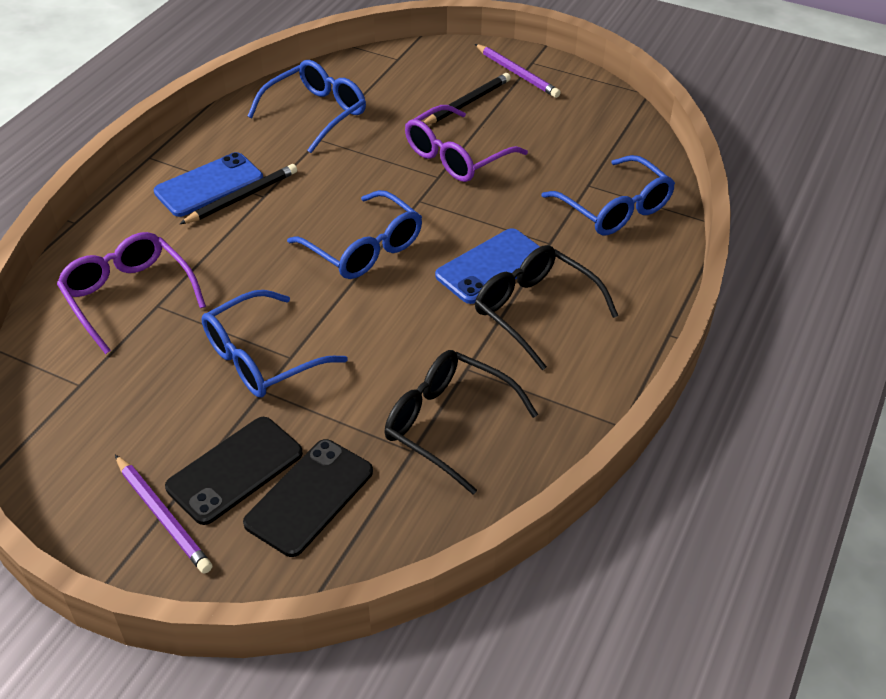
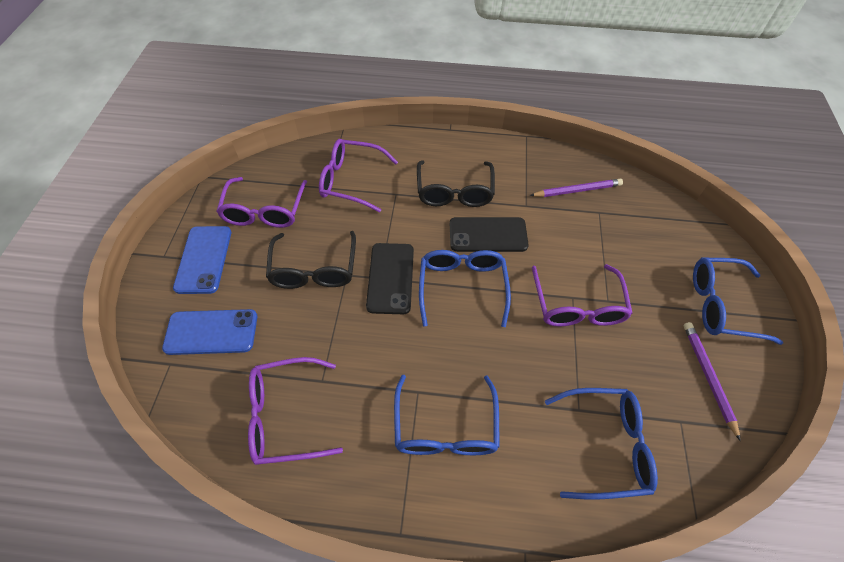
black pencil: [180,164,297,224] [424,73,511,125] = 2 -> none = 0
purple glasses: [57,232,206,354] [405,105,528,182] = 2 -> [216,177,307,228] [248,357,343,465] [319,139,398,212] [532,264,633,327] = 4

